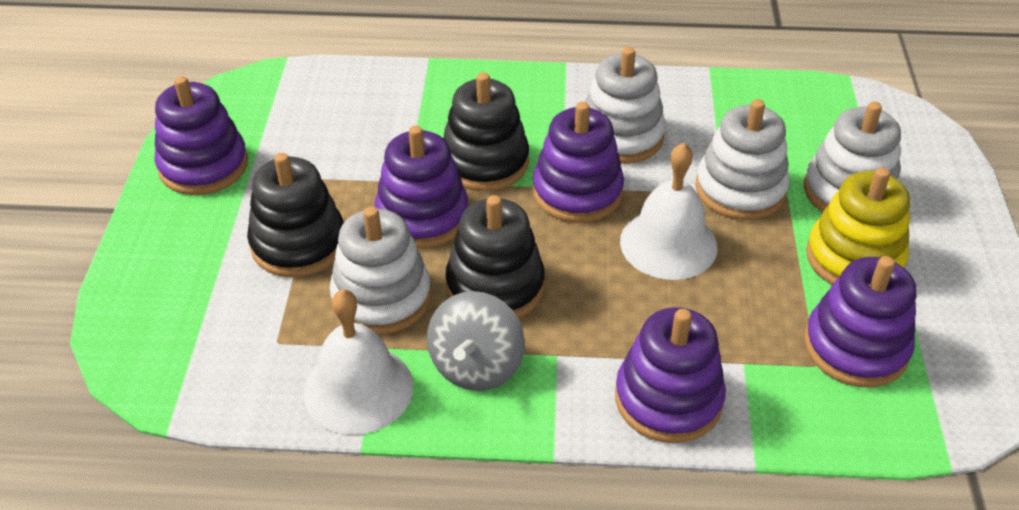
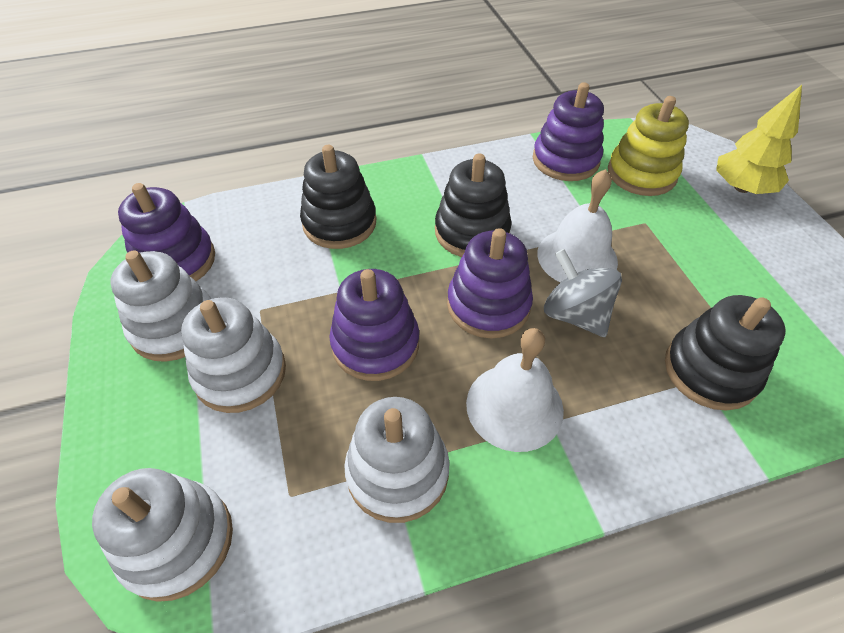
purple stacking toy: [154,76,248,195] [375,125,468,248] [532,102,624,223] [615,307,726,443] [804,256,916,387] = 5 -> [118,183,215,281] [329,269,419,381] [447,228,533,338] [533,82,604,181] = 4
yellow tree: none = 0 -> [716,85,802,194] = 1

